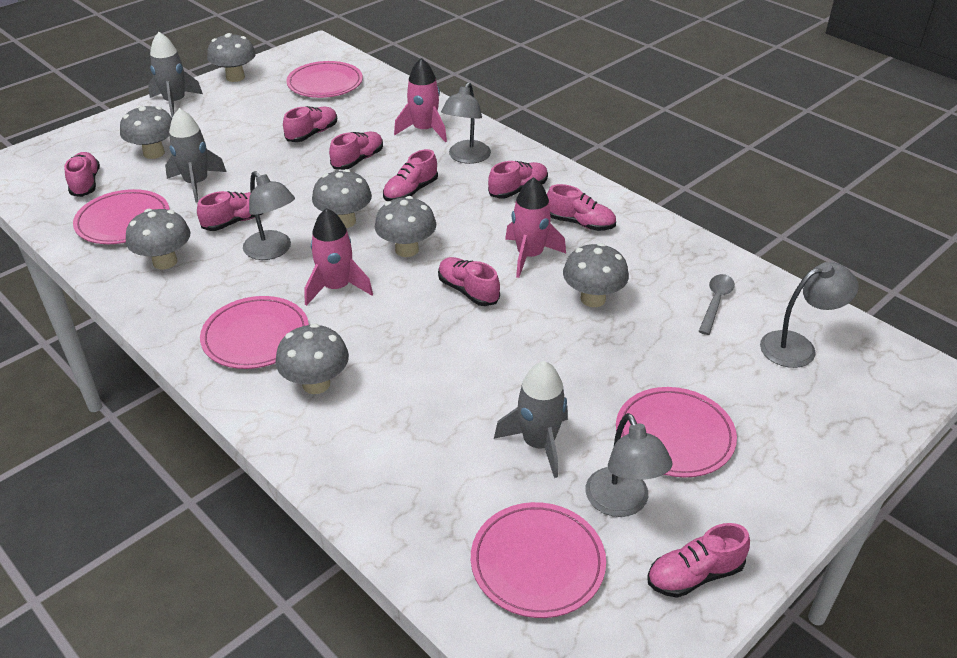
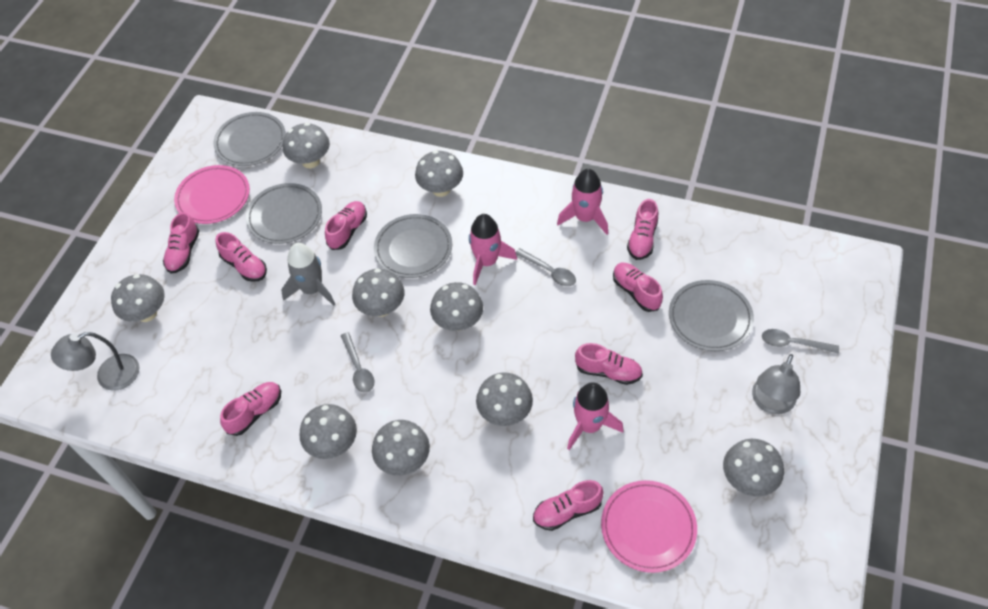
grey lamp: [243,171,295,260] [441,82,491,164] [585,413,673,517] [760,262,859,368] = 4 -> [51,332,139,391] [752,354,800,414] = 2
grey mushroom: [120,105,172,159] [126,209,190,270] [207,33,256,82] [275,323,349,394] [312,169,372,228] [375,196,436,257] [563,243,629,307] = 7 -> [111,274,165,322] [283,123,330,168] [300,404,357,459] [352,269,405,317] [372,420,430,476] [415,150,463,197] [430,282,483,331] [476,372,533,426] [723,439,784,497] = 9
grey plate: none = 0 -> [214,112,286,166] [246,183,322,244] [374,214,452,278] [669,280,754,351] = 4
grey rocket: [148,32,203,118] [165,108,226,203] [494,361,568,478] = 3 -> [281,243,335,306] = 1
grey spoon: [698,274,735,335] = 1 -> [341,332,374,392] [516,248,576,286] [762,329,839,354] = 3
pink plate: [73,189,169,244] [200,296,309,369] [286,61,363,98] [471,502,606,618] [616,387,737,478] = 5 -> [174,165,250,224] [601,480,697,573] = 2
pink shoe: [64,152,100,197] [197,191,263,231] [283,106,337,142] [329,132,383,170] [383,149,438,201] [438,257,500,306] [488,161,548,199] [547,184,616,231] [647,523,750,598] = 9 -> [163,212,199,274] [216,232,267,282] [220,382,281,436] [325,201,367,250] [533,480,604,531] [575,343,643,385] [613,263,663,312] [627,199,658,260] = 8

